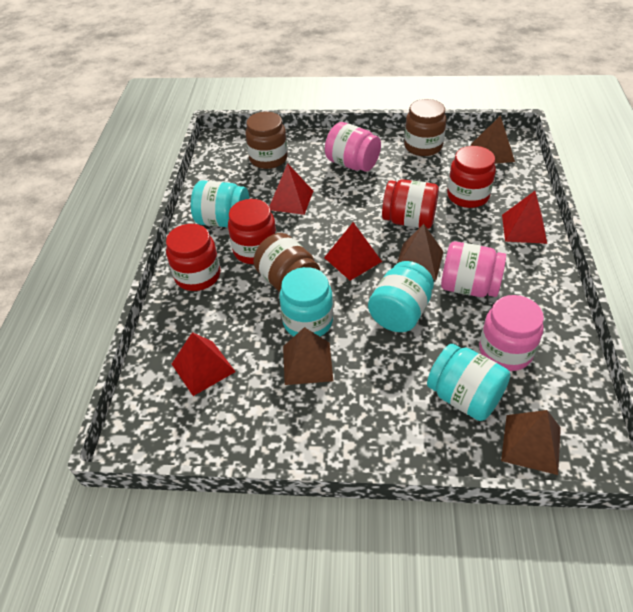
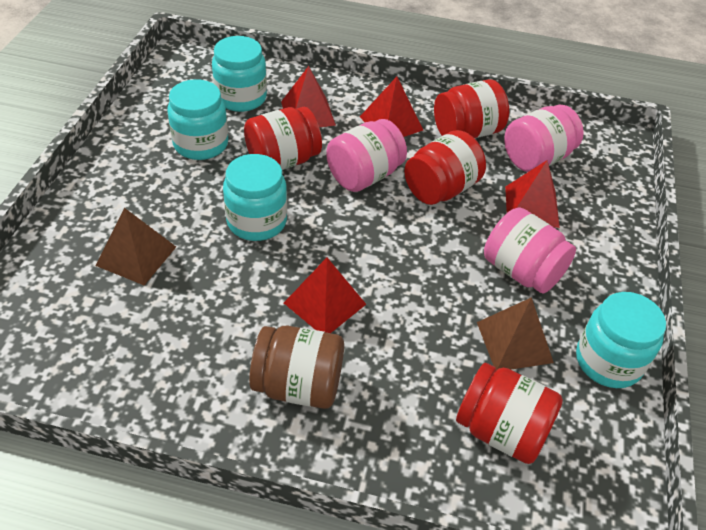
brown jar: [245,112,288,169] [253,233,320,292] [404,99,446,156] = 3 -> [249,326,344,409] = 1
brown pyramid: [283,327,333,385] [397,224,443,280] [471,115,515,164] [501,410,561,475] = 4 -> [96,208,176,285] [477,297,554,370] = 2

